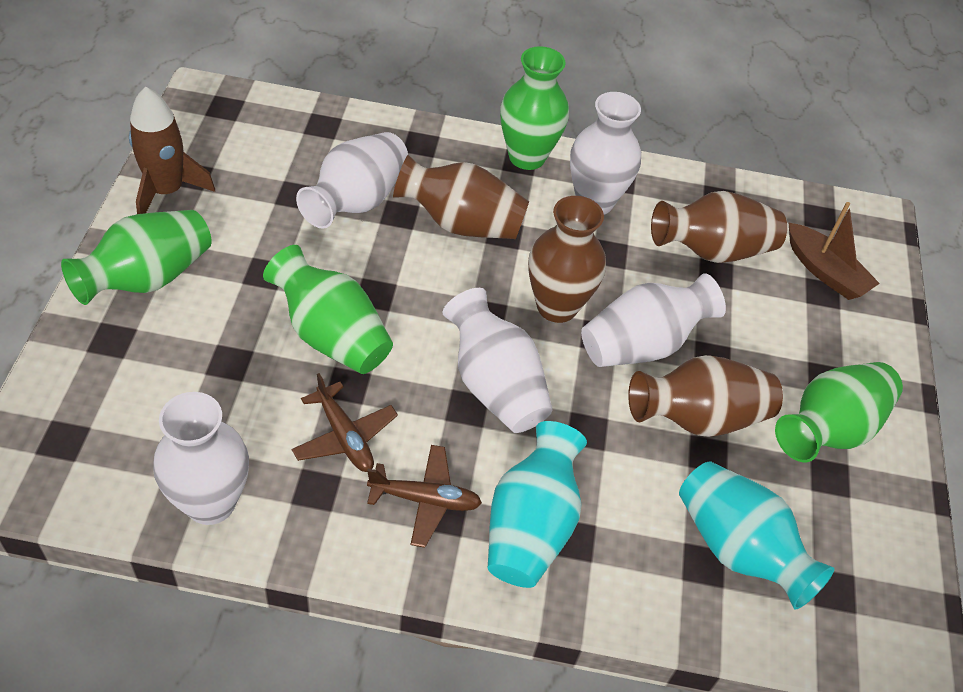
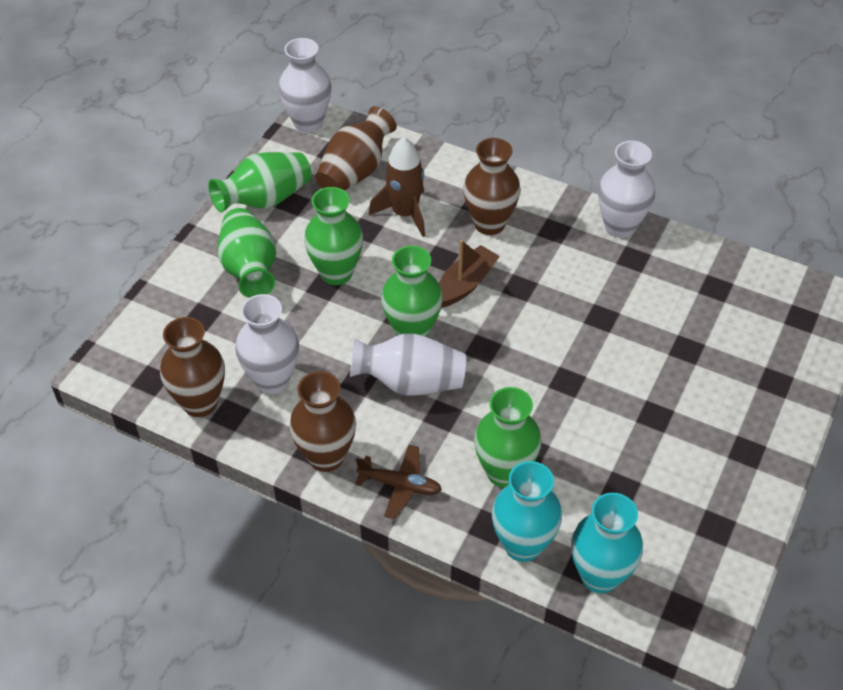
brown plane: [292,373,398,472] [367,445,482,548] = 2 -> [355,445,442,519] = 1
green vase: [61,210,211,305] [263,245,393,374] [500,46,569,170] [775,362,903,462] = 4 -> [208,152,312,213] [218,208,276,298] [304,187,363,285] [381,246,443,337] [474,387,541,488] = 5
white vase: [153,392,249,525] [296,132,408,229] [442,288,552,433] [570,92,641,215] [581,273,726,367] = 5 -> [235,294,299,394] [278,38,332,133] [350,333,466,396] [598,141,655,238] = 4

